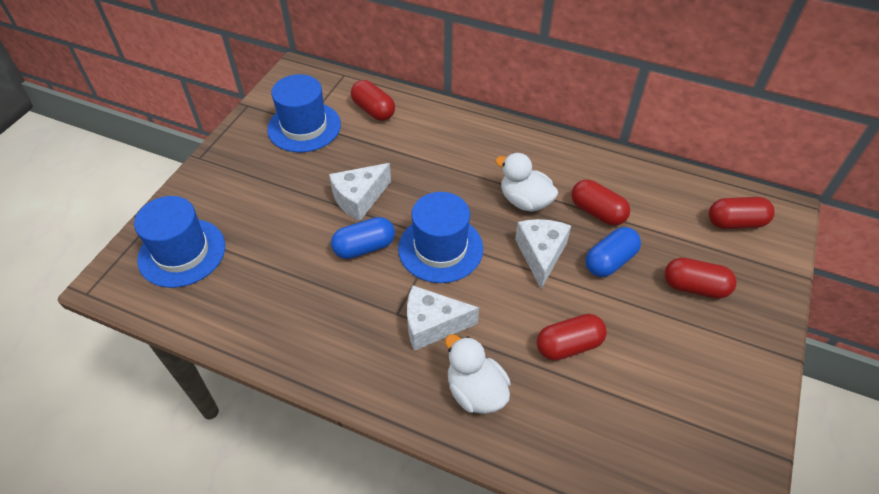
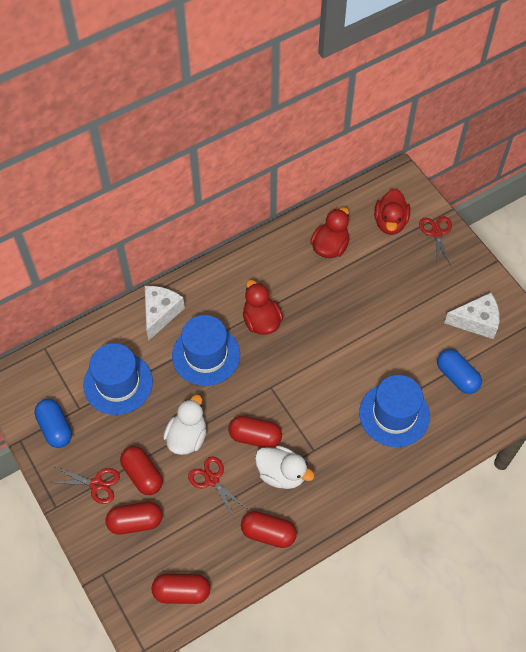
red duck: none = 0 -> [243,280,283,335] [310,207,349,258] [374,189,410,235] = 3
red scissors: none = 0 -> [49,467,120,504] [188,456,246,519] [419,216,452,266] = 3
white cheese: [329,163,391,221] [407,286,479,351] [515,219,571,289] = 3 -> [145,286,185,340] [444,293,499,339] = 2

